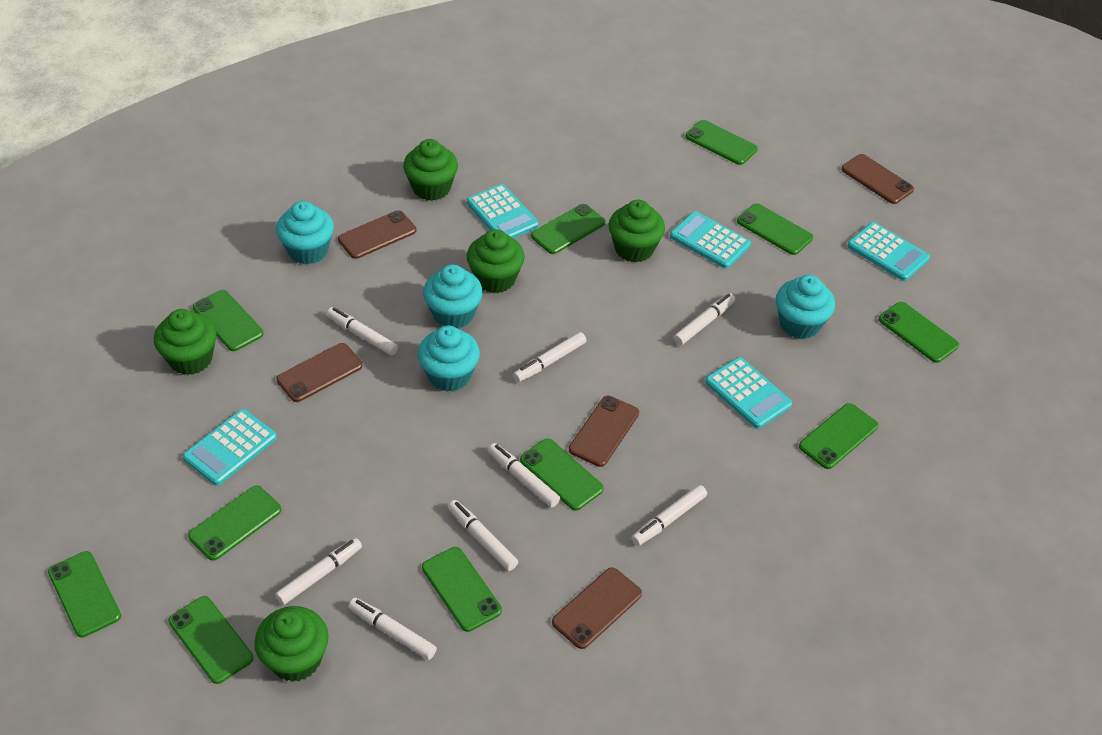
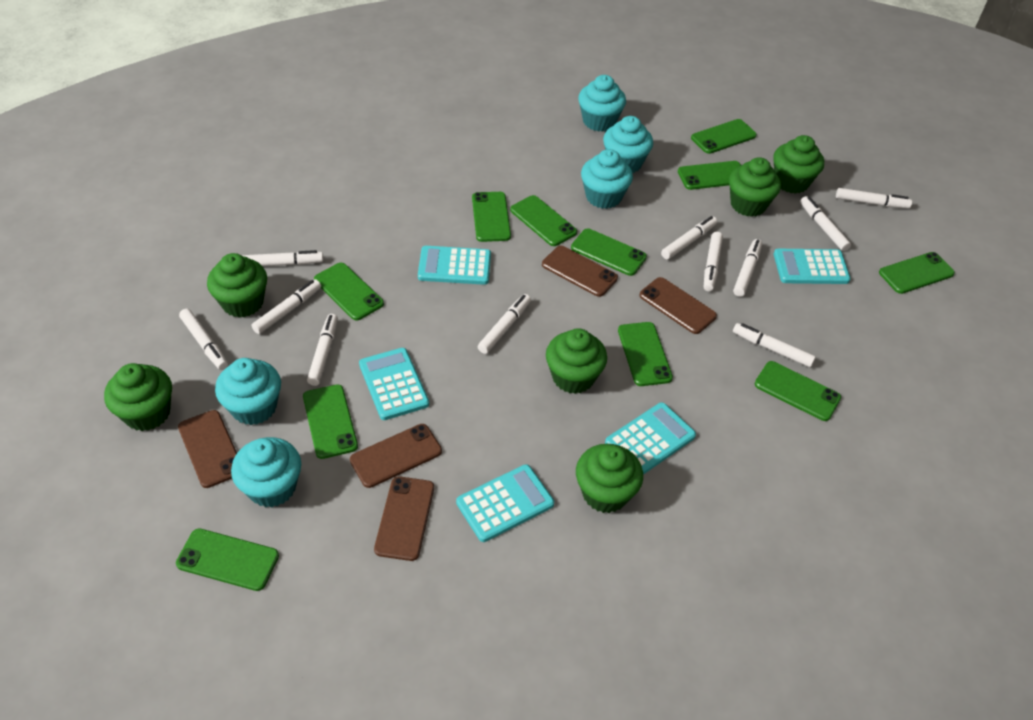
green cupcake: [154,309,217,375] [254,606,329,682] [403,139,458,201] [467,229,525,293] [608,200,665,263] = 5 -> [104,363,172,431] [207,253,267,318] [546,328,607,394] [576,444,643,513] [729,157,781,217] [773,135,824,194] = 6
turquoise cupcake: [276,201,334,264] [418,325,480,392] [423,265,483,329] [776,275,835,339] = 4 -> [215,358,281,425] [231,437,301,508] [578,75,626,132] [581,149,633,209] [603,116,653,173] = 5
white marker: [275,538,362,605] [327,307,398,356] [349,598,437,660] [448,500,518,571] [488,443,560,507] [513,332,586,382] [632,485,707,546] [673,293,735,345] = 8 -> [179,309,228,370] [242,250,324,266] [251,280,321,334] [307,314,338,386] [478,294,531,354] [661,216,717,259] [704,232,723,291] [733,239,762,297] [733,323,816,367] [800,196,851,251] [836,188,912,209] = 11

